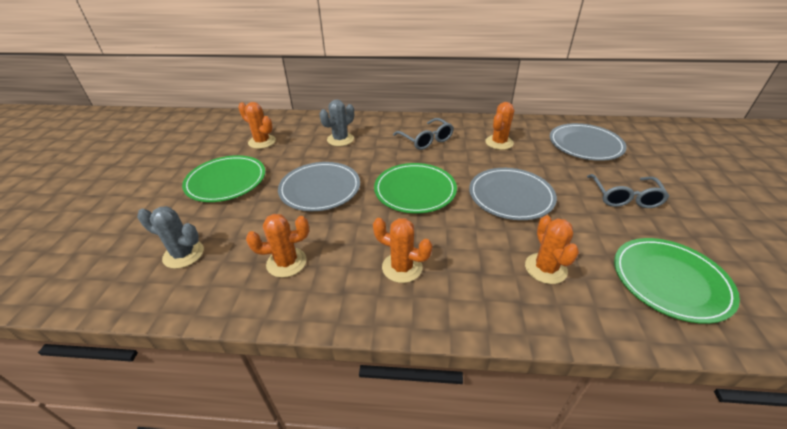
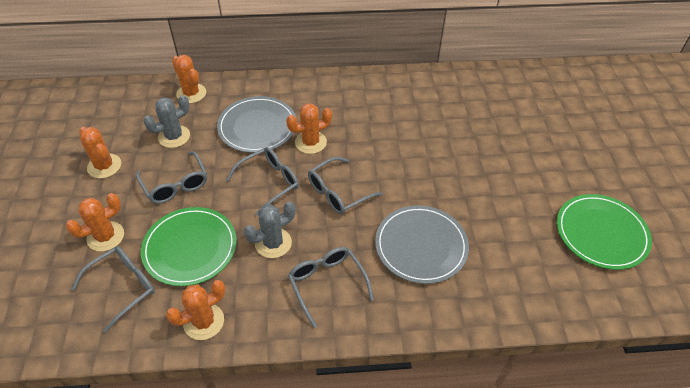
green plate: [182,155,265,202] [374,163,457,213] [614,238,740,324] = 3 -> [141,207,237,286] [557,194,652,270] = 2
grey glasses: [393,118,454,150] [587,174,669,208] = 2 -> [72,246,155,333] [136,152,207,204] [226,147,299,216] [288,247,374,328] [308,157,382,215] = 5
grey plate: [278,162,360,211] [469,168,557,220] [550,123,627,161] = 3 -> [217,96,296,153] [375,205,469,284] = 2

